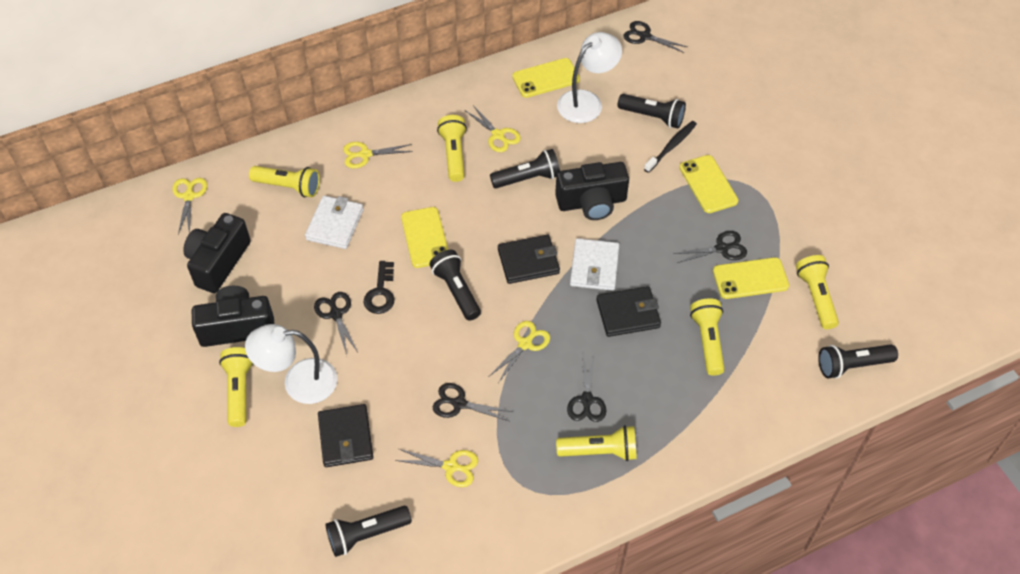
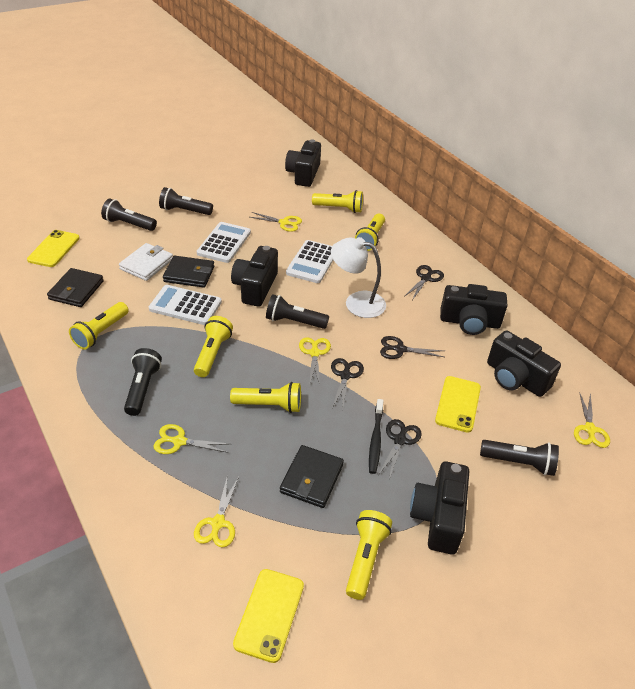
black camera: [183,213,251,293] [192,286,274,347] [555,162,629,220] = 3 -> [231,246,278,307] [285,140,321,187] [410,461,469,555] [440,284,508,335] [487,330,561,397] = 5
black key: [363,261,395,314] = 1 -> none = 0
black scissors: [314,292,358,355] [433,383,514,421] [567,353,606,422] [623,21,687,53] [673,231,747,263] = 5 -> [331,358,364,408] [379,419,422,480] [380,336,444,359] [405,265,444,300] = 4
white calculator: none = 0 -> [149,285,222,325] [197,222,251,263] [286,240,333,283] = 3
white lamp: [245,324,338,404] [557,32,622,123] = 2 -> [331,237,386,318] = 1
white wallet: [305,196,364,249] [570,238,619,291] = 2 -> [119,243,173,281] = 1
yellow phone: [401,207,448,268] [512,58,580,98] [679,155,738,213] [713,257,789,299] = 4 -> [27,230,80,267] [233,569,304,663] [435,376,481,433] = 3

